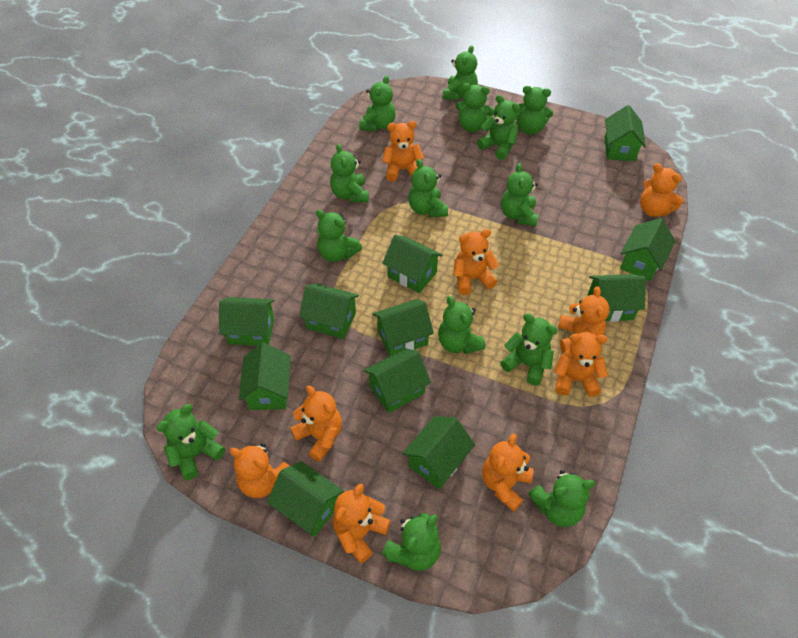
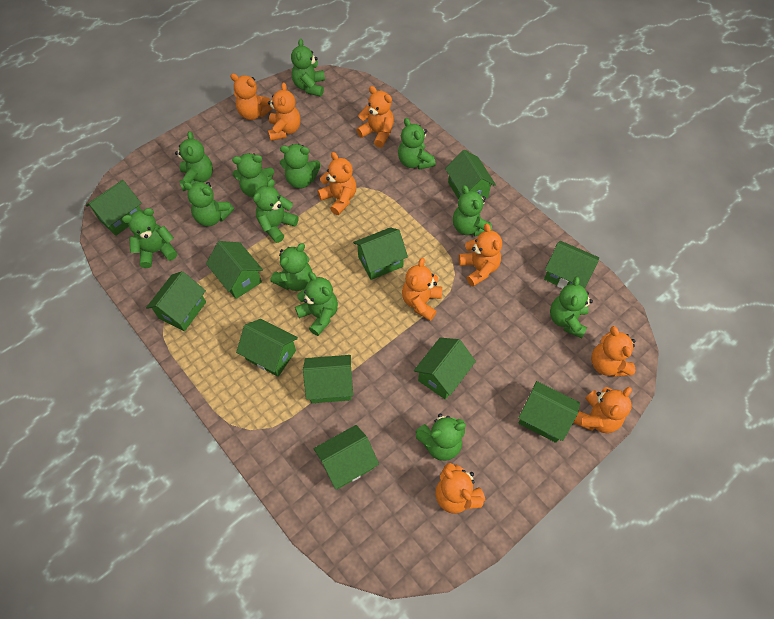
green teddy bear: [156,404,225,480] [316,209,362,262] [330,144,369,202] [359,75,396,131] [382,513,441,571] [408,159,448,218] [438,296,486,354] [442,45,478,100] [456,83,494,132] [477,95,520,160] [500,313,557,386] [501,163,539,226] [516,86,553,135] [528,470,595,527] = 14 -> [122,208,177,268] [175,131,213,191] [183,182,234,226] [232,153,274,198] [253,179,299,243] [271,243,312,291] [280,144,321,188] [291,39,325,97] [295,272,338,336] [398,118,436,170] [415,413,466,461] [453,185,492,237] [550,277,593,338] = 13

